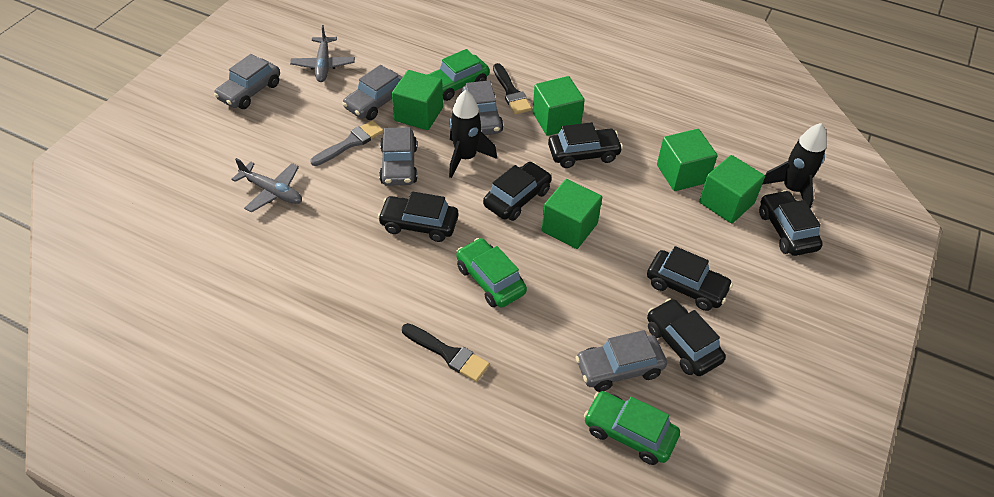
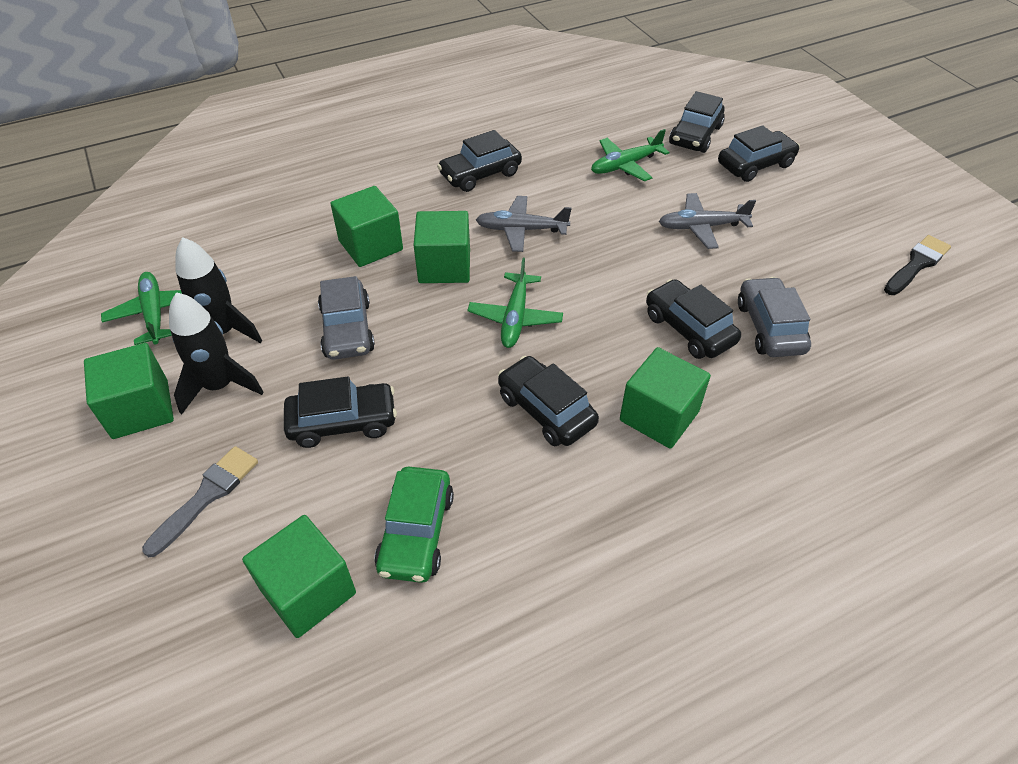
black brush: [402,323,490,382] [493,63,532,114] = 2 -> [884,235,951,295] = 1
green car: [427,49,489,101] [456,238,527,308] [584,391,680,465] = 3 -> [374,467,454,583] = 1
green plane: none = 0 -> [101,272,182,345] [467,258,563,348] [591,129,670,181] = 3
grey car: [214,54,280,109] [342,65,402,120] [379,127,418,186] [462,80,503,135] [576,330,667,392] = 5 -> [318,276,375,360] [738,277,811,357] = 2

